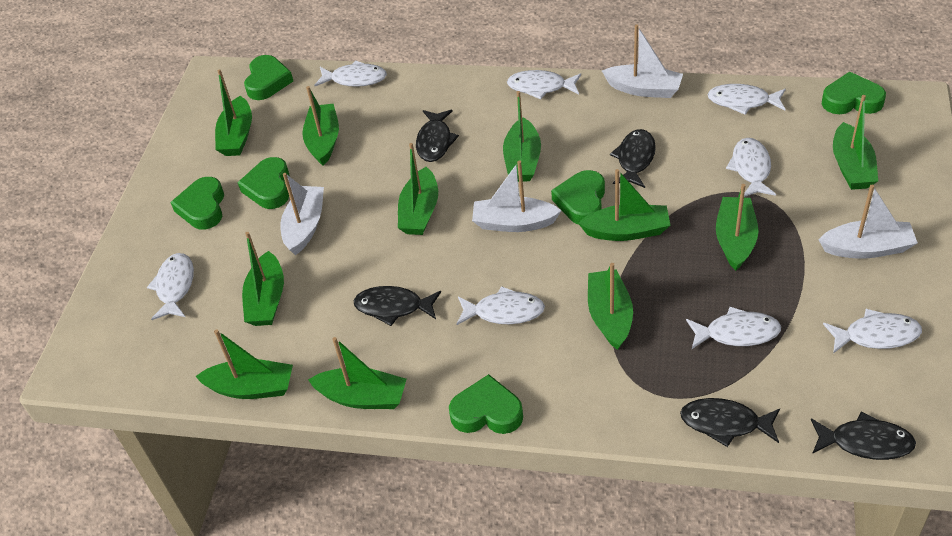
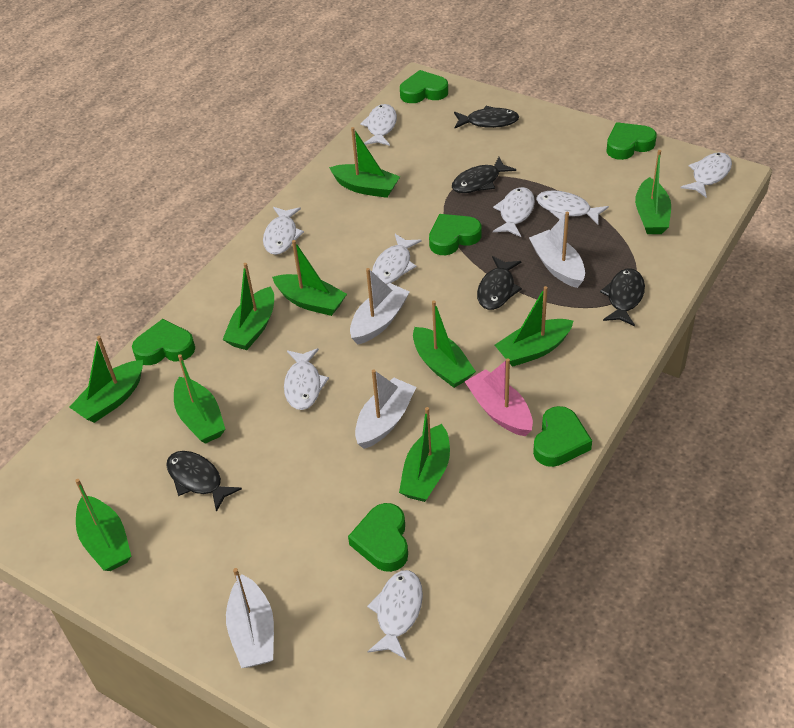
green boat: [195,329,293,399] [215,69,252,156] [242,232,284,326] [302,86,339,166] [308,337,407,409] [398,143,438,235] [503,91,541,182] [578,169,670,241] [588,263,633,350] [716,184,759,271] [833,95,878,190] = 11 -> [69,336,143,423] [75,479,131,571] [174,354,225,444] [222,263,274,350] [272,240,347,316] [329,127,400,198] [399,407,450,502] [413,300,476,388] [495,286,574,367] [635,150,671,234] = 10
pink boat: none = 0 -> [464,358,533,436] = 1

